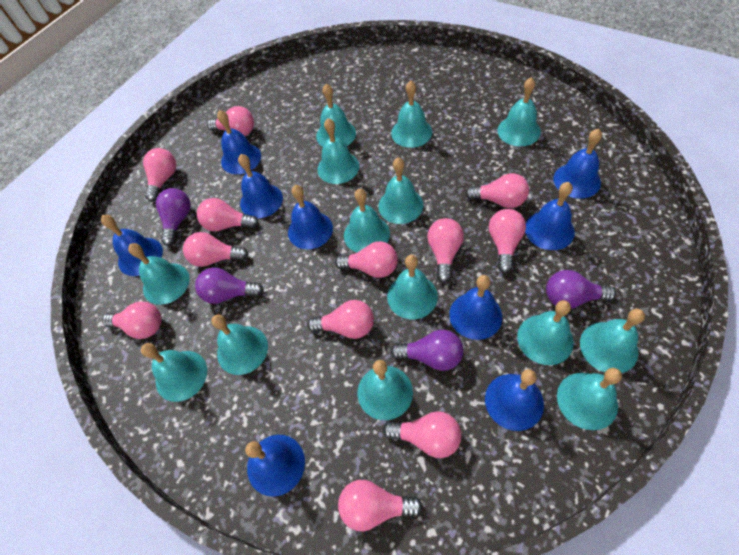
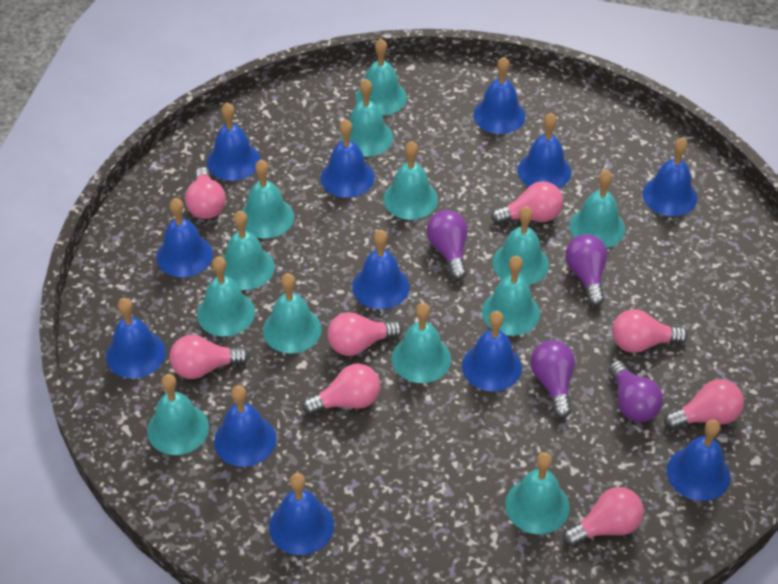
blue bell: [101,215,163,276] [217,110,261,174] [238,154,283,218] [245,435,305,497] [288,185,333,249] [449,275,502,340] [485,369,544,431] [525,182,575,250] [553,129,602,199] = 9 -> [106,298,166,378] [156,198,213,277] [207,103,260,181] [214,385,276,467] [269,473,334,555] [321,119,374,198] [352,230,410,309] [462,311,522,391] [473,57,525,134] [518,113,571,189] [643,138,697,216] [667,419,730,501] = 12
pink light bulb: [102,302,162,339] [143,148,176,202] [183,232,249,267] [197,198,259,231] [207,106,254,136] [307,300,374,339] [335,241,398,278] [338,480,423,532] [383,411,461,458] [427,218,464,283] [465,173,529,208] [489,209,526,273] = 12 -> [170,335,249,379] [185,167,226,219] [303,364,380,415] [327,312,402,356] [491,181,563,224] [563,487,644,546] [612,309,688,353] [664,379,744,429] = 8
turquoise bell: [128,243,190,305] [141,343,207,402] [211,314,268,375] [316,84,356,147] [317,118,359,184] [344,189,390,253] [358,360,413,420] [378,158,423,224] [387,255,438,319] [391,81,432,148] [497,77,541,146] [517,300,574,365] [557,368,622,430] [580,309,645,373] = 14 -> [147,374,209,455] [197,256,255,336] [223,211,275,290] [242,160,294,238] [263,273,322,354] [341,79,393,157] [356,39,407,116] [384,141,438,220] [392,303,451,383] [482,256,540,336] [492,206,549,285] [505,452,570,534] [570,170,625,248] = 13

